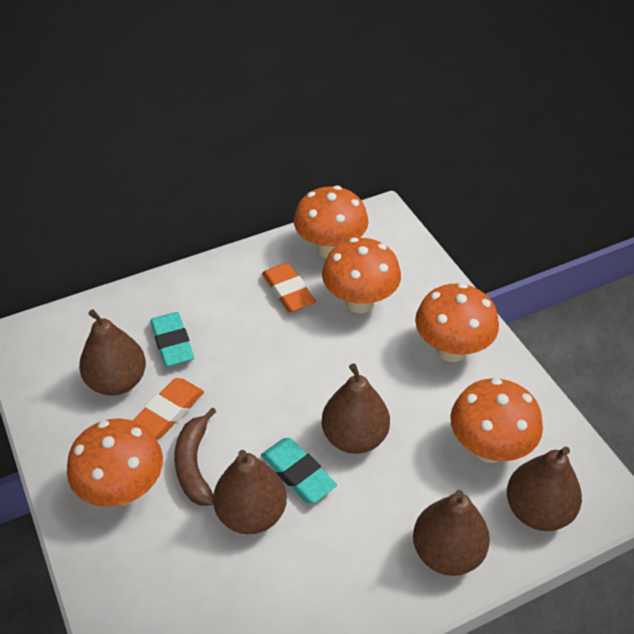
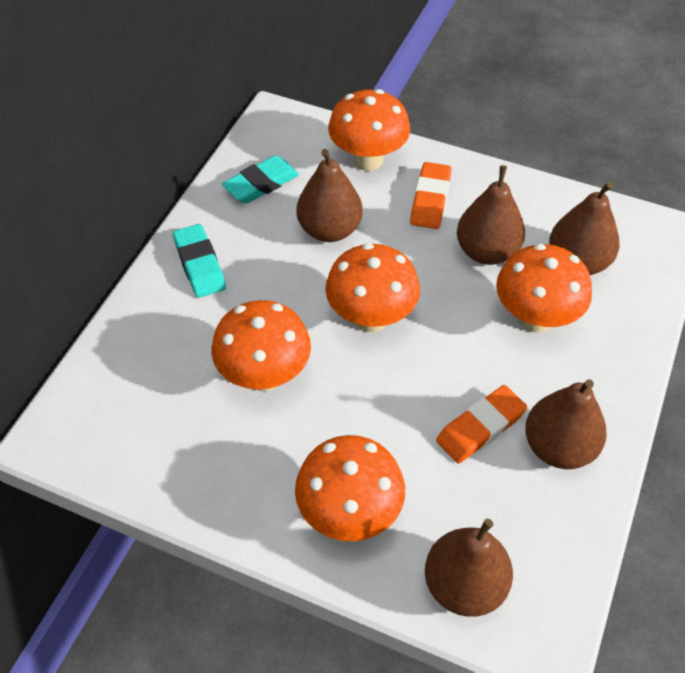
brown banana: [174,407,217,506] = 1 -> none = 0

